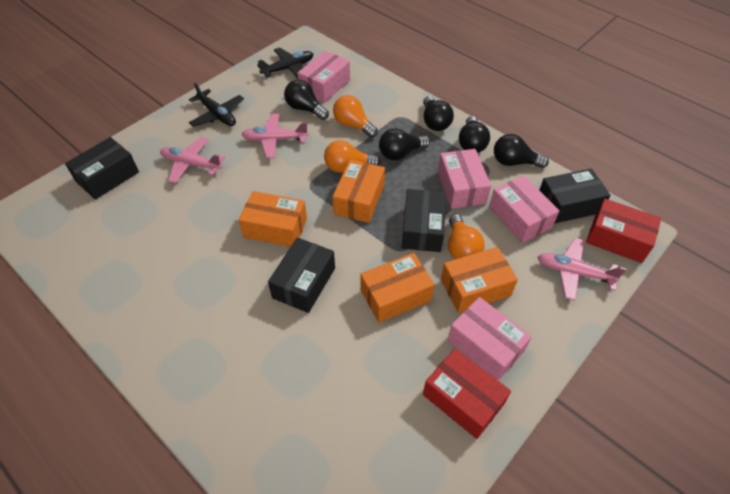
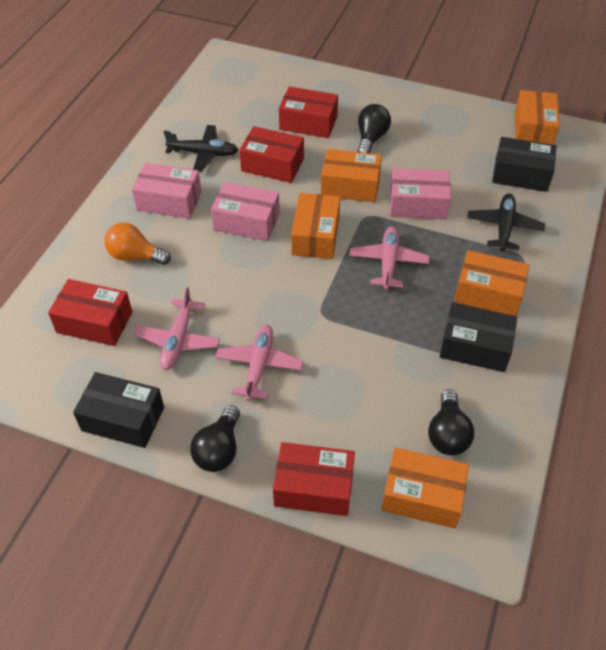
black box: [65,137,139,200] [268,238,335,313] [402,189,446,252] [539,168,611,224] = 4 -> [73,372,164,448] [440,303,517,372] [492,137,556,192] = 3
black light bulb: [284,80,329,120] [379,128,430,160] [423,96,454,131] [459,116,490,153] [494,134,549,168] = 5 -> [190,405,240,472] [357,104,391,153] [428,389,474,455] = 3
orange box: [239,191,307,247] [333,159,385,223] [360,253,435,323] [441,247,518,313] = 4 -> [291,193,340,259] [321,149,382,202] [381,447,469,529] [454,250,529,316] [515,90,560,145] = 5
orange light bulb: [324,140,381,173] [333,95,378,138] [448,214,484,259] = 3 -> [104,223,171,265] = 1
pink box: [298,51,350,103] [438,149,491,209] [448,297,532,380] [489,176,559,243] = 4 -> [132,163,202,219] [211,182,280,241] [390,168,451,220] = 3
red box: [423,349,511,439] [586,199,661,263] = 2 -> [48,279,132,346] [240,126,304,183] [273,442,355,516] [279,86,338,138] = 4

